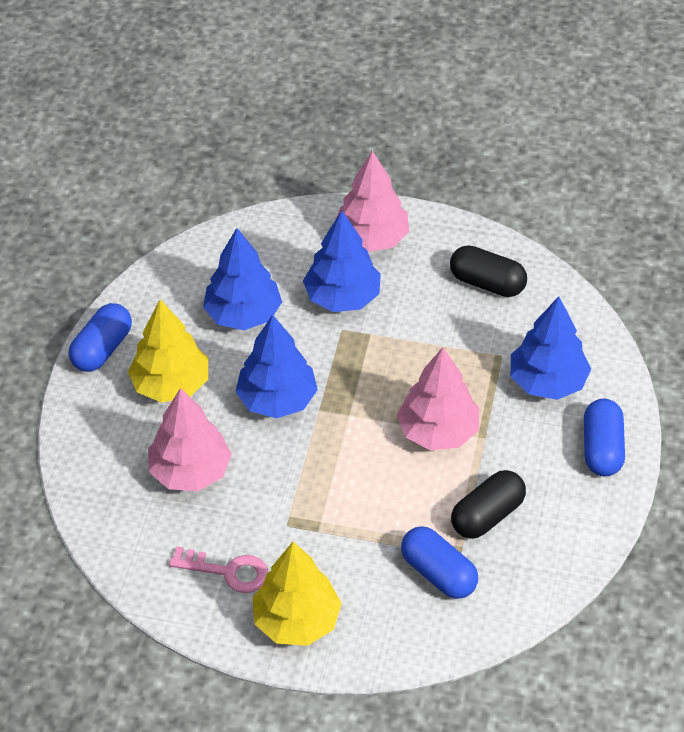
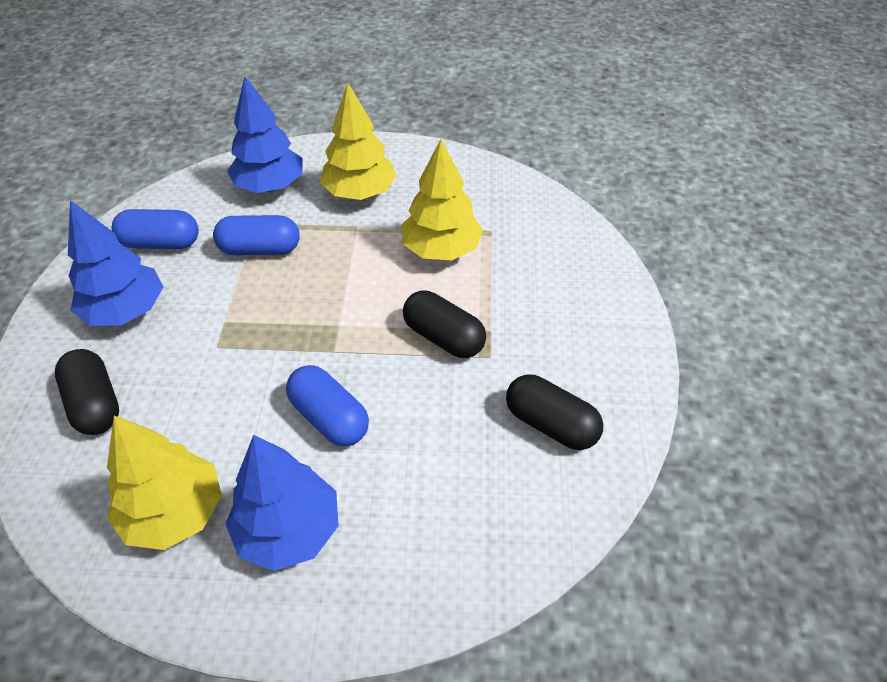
black capsule: [450,246,527,297] [451,470,526,539] = 2 -> [55,349,119,435] [403,291,486,358] [506,375,603,450] = 3
blue tree: [203,228,282,330] [235,314,318,418] [303,211,381,312] [511,296,591,400] = 4 -> [68,200,163,326] [225,435,339,571] [227,77,303,193] = 3
pink key: [169,546,268,593] = 1 -> none = 0
pink tree: [148,388,232,491] [335,151,409,252] [397,347,479,450] = 3 -> none = 0
yellow tree: [128,299,208,403] [252,542,342,646] = 2 -> [107,415,222,550] [320,83,397,200] [401,139,483,260] = 3

